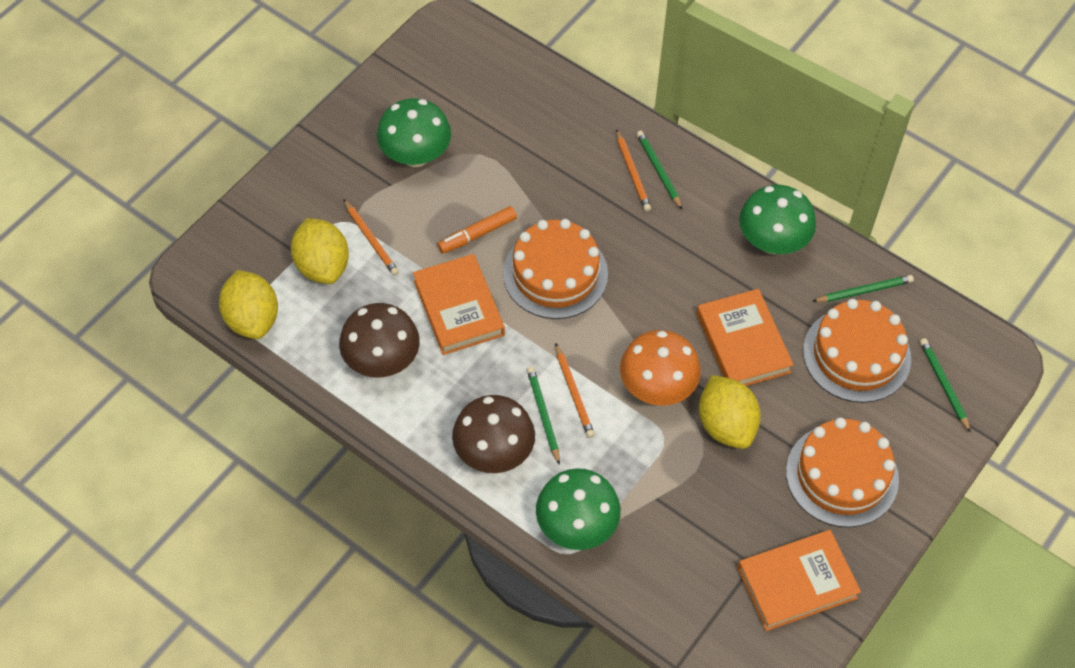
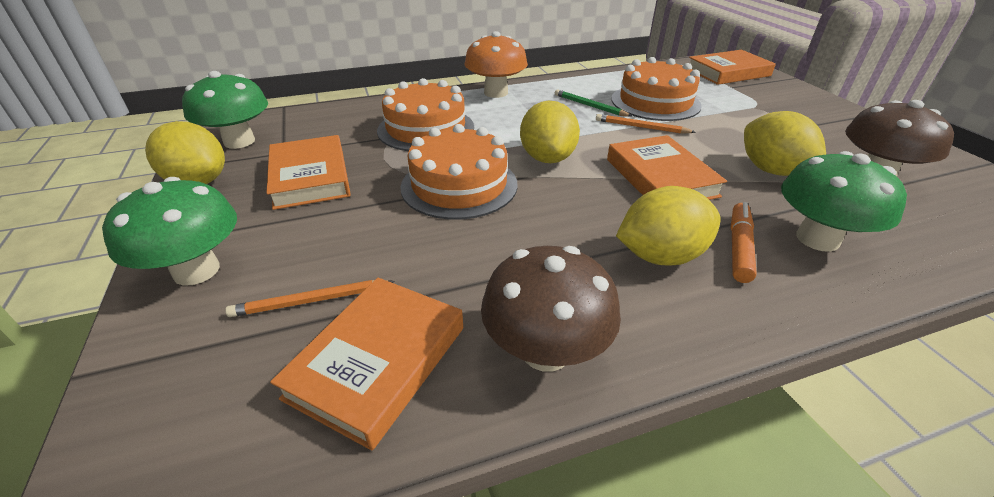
green pencil: [527,367,560,465] [636,131,682,210] [812,275,914,302] [920,338,971,433] = 4 -> [555,89,632,117] = 1
orange book: [413,254,505,355] [697,289,794,386] [737,530,861,631] = 3 -> [266,135,351,210] [270,278,463,450] [607,135,727,200] [689,50,776,85] = 4
orange pencil: [343,199,399,276] [556,344,595,438] [616,129,651,211] = 3 -> [226,280,395,317] [596,114,695,134] = 2
yellow lemon: [219,270,278,339] [291,218,349,284] [699,375,761,449] = 3 -> [145,121,225,184] [520,101,580,163] [616,186,721,265] [744,111,826,176] = 4

